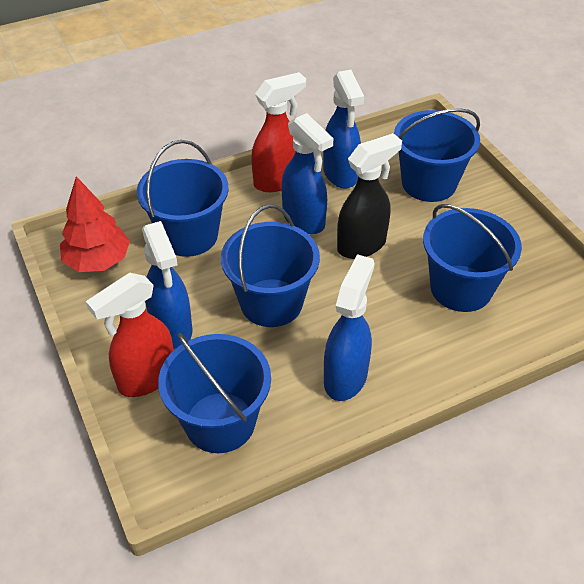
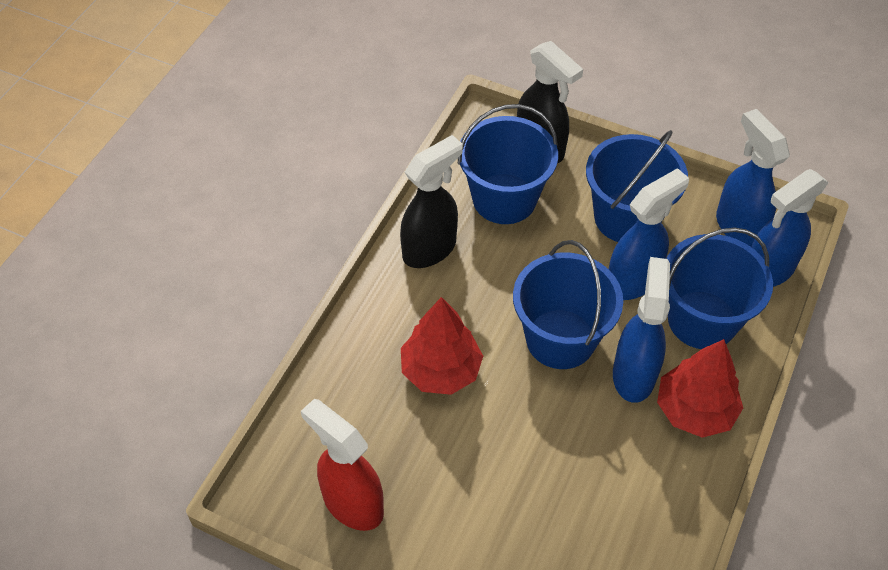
black spray bottle: [337,133,402,259] = 1 -> [400,135,463,268] [517,41,583,164] = 2
blue bucket: [137,140,229,257] [158,333,271,453] [221,204,320,327] [394,108,480,202] [423,204,522,312] = 5 -> [458,104,558,224] [513,240,623,369] [586,130,688,242] [666,227,773,349] = 4
red spray bottle: [86,273,174,397] [251,72,306,192] = 2 -> [301,399,384,531] = 1
red tree: [60,176,130,272] = 1 -> [401,297,483,395] [657,339,743,438] = 2

